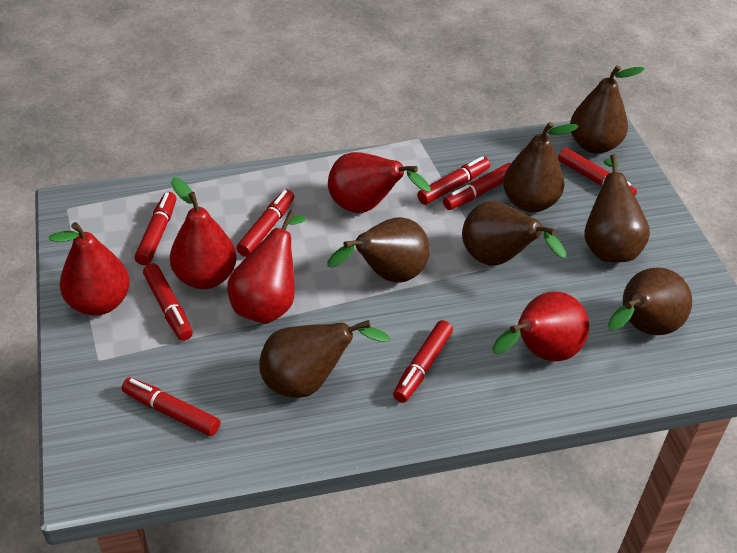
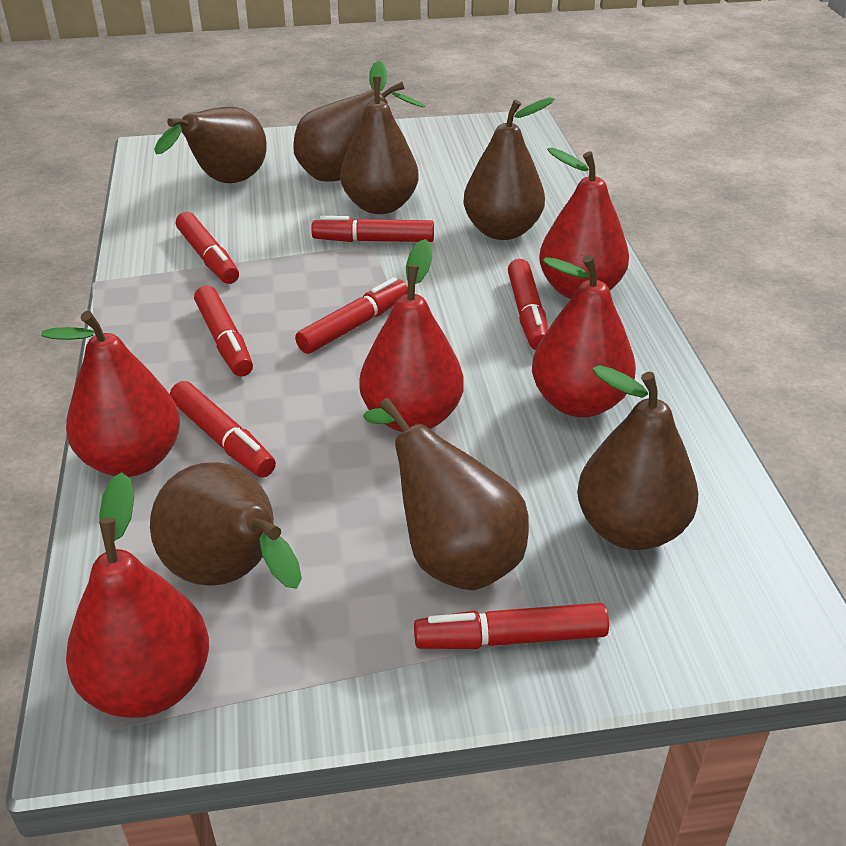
red marker: [122,377,220,436] [134,192,176,265] [143,263,193,341] [236,189,294,257] [393,320,453,403] [417,156,490,205] [443,163,511,210] [558,148,637,196] = 8 -> [170,381,276,478] [176,212,239,284] [194,286,253,377] [295,277,408,354] [311,216,434,242] [414,603,609,649] [508,259,548,350] = 7

